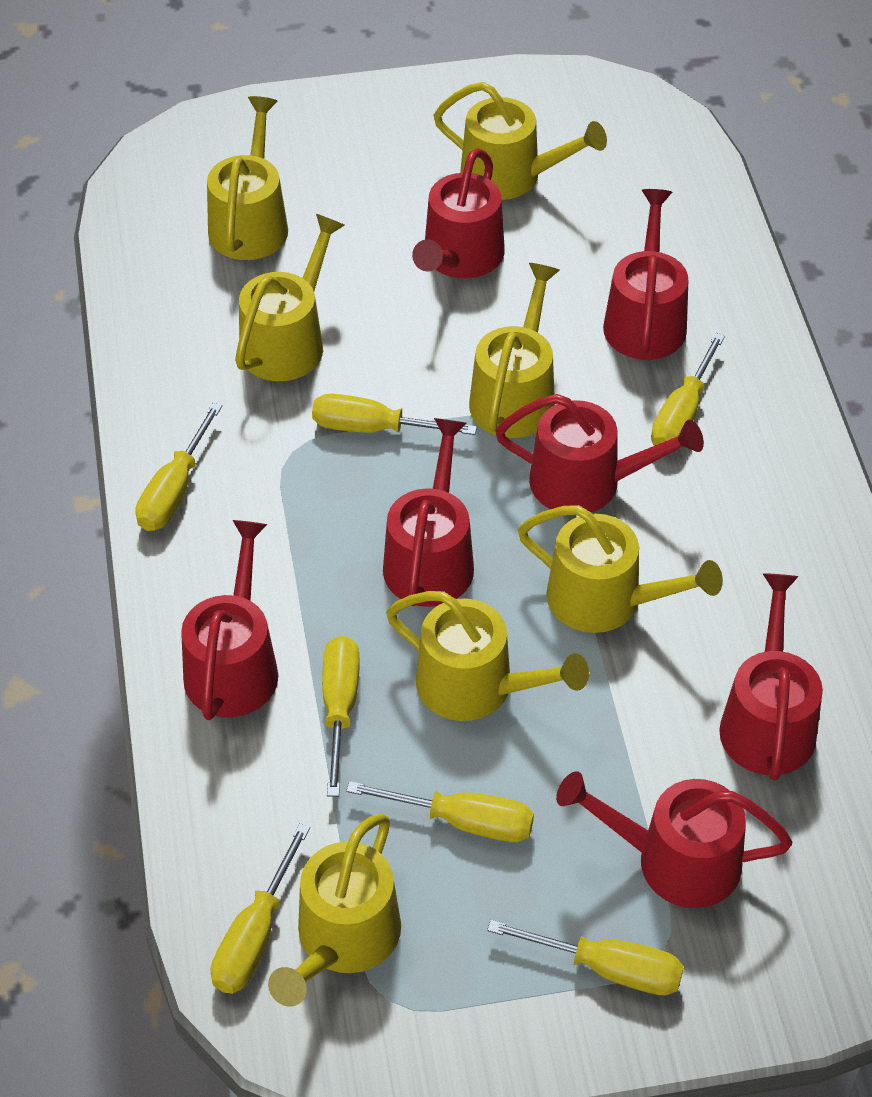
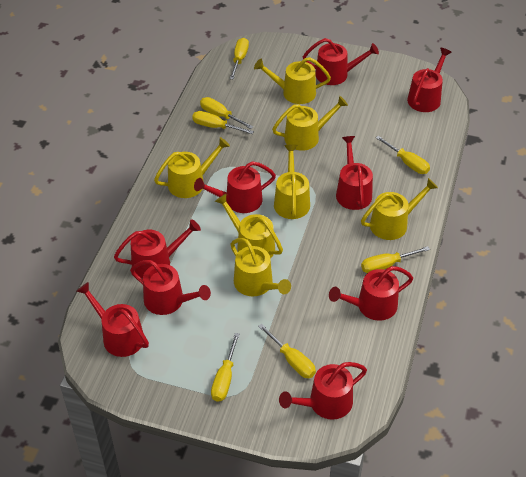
red watering can: [181,520,278,720] [383,418,474,607] [412,148,505,278] [495,394,704,513] [556,771,792,908] [603,189,688,360] [719,573,823,781] = 7 -> [76,282,149,357] [114,219,201,278] [130,260,211,315] [194,161,276,213] [279,362,367,420] [303,38,379,85] [329,266,413,321] [336,136,373,210] [407,48,452,112] = 9

